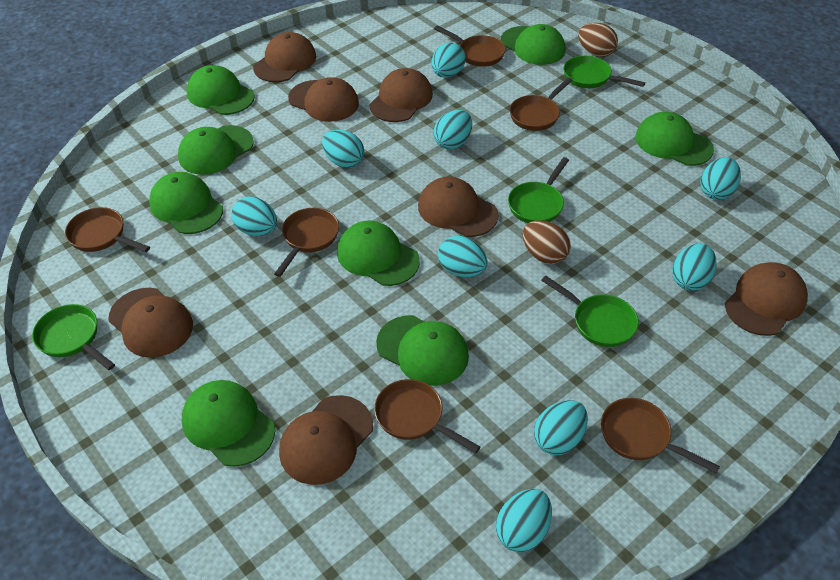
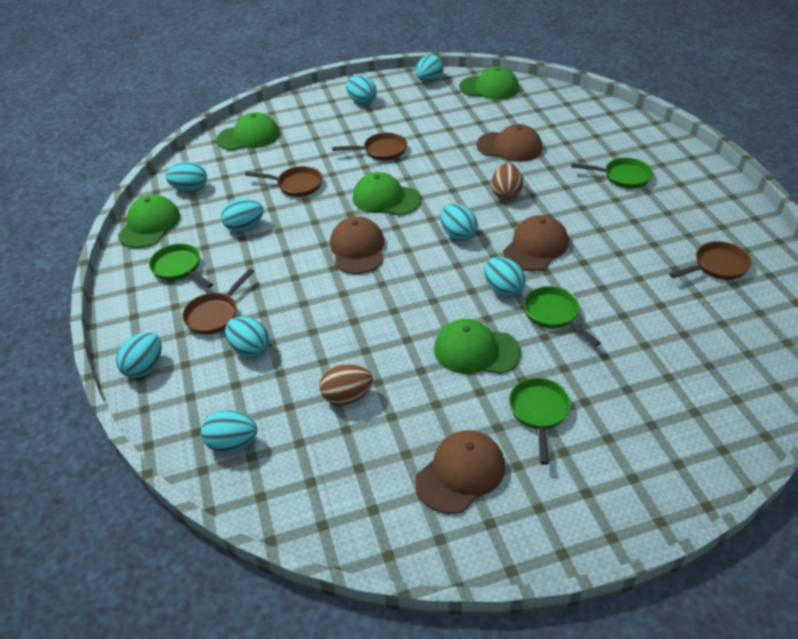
brown cap: [108,288,193,358] [253,32,316,82] [279,395,373,485] [288,77,359,122] [369,68,433,122] [418,177,498,237] [725,262,808,336] = 7 -> [330,217,384,274] [415,430,505,514] [476,124,542,162] [503,215,569,271] = 4
brown pan: [65,207,150,252] [274,208,339,277] [374,379,480,454] [434,26,506,67] [510,77,572,131] [601,398,720,473] = 6 -> [182,268,254,335] [245,166,322,197] [332,132,407,161] [669,241,751,280] = 4
green cap: [149,172,223,234] [178,125,254,175] [182,380,275,467] [187,65,255,115] [337,221,420,286] [376,315,469,386] [501,24,565,65] [635,112,714,166] = 8 -> [118,195,180,248] [216,112,280,150] [353,172,421,216] [434,319,521,374] [459,66,519,100] = 5

